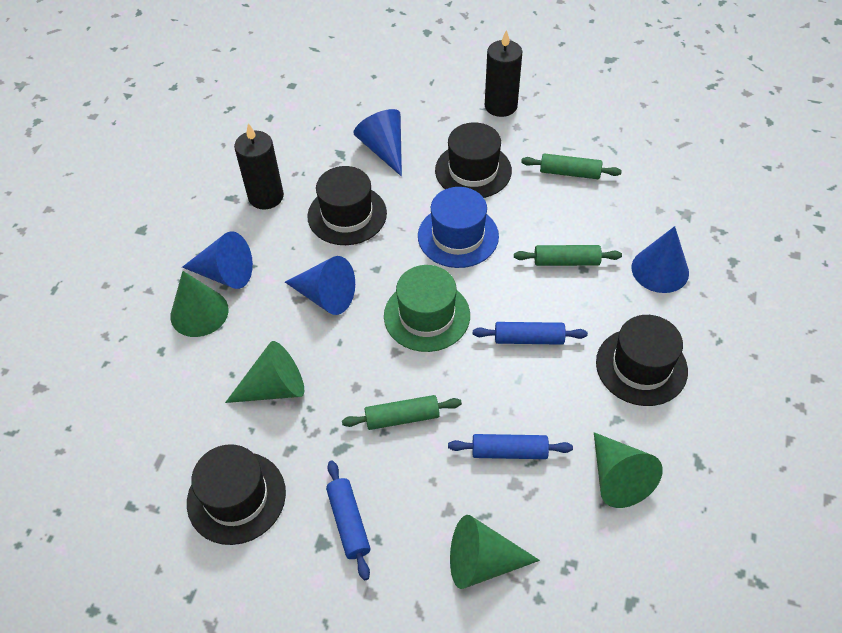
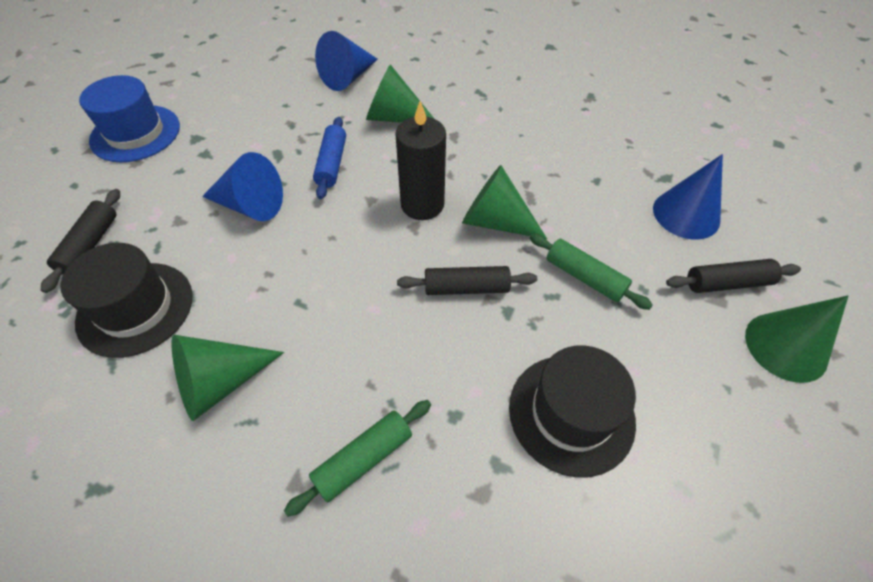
black candle: [234,123,284,209] [485,30,522,117] = 2 -> [395,101,446,220] = 1
black hat: [187,444,286,545] [307,166,387,245] [435,122,512,198] [596,315,688,406] = 4 -> [61,243,193,358] [509,345,636,478] = 2
black rolling pin: none = 0 -> [41,189,120,293] [397,266,537,295] [666,259,801,293] = 3
blue cone: [182,231,253,289] [285,256,355,315] [353,109,402,177] [632,226,689,293] = 4 -> [202,152,283,221] [315,31,378,91] [653,154,723,239] = 3
blue rolling pin: [326,461,370,580] [448,434,573,459] [473,322,588,345] = 3 -> [313,117,346,199] = 1
green hat: [384,265,470,352] = 1 -> none = 0
green rolling pin: [342,395,462,430] [514,245,622,266] [521,153,622,179] = 3 -> [284,400,431,517] [529,233,653,310] = 2

